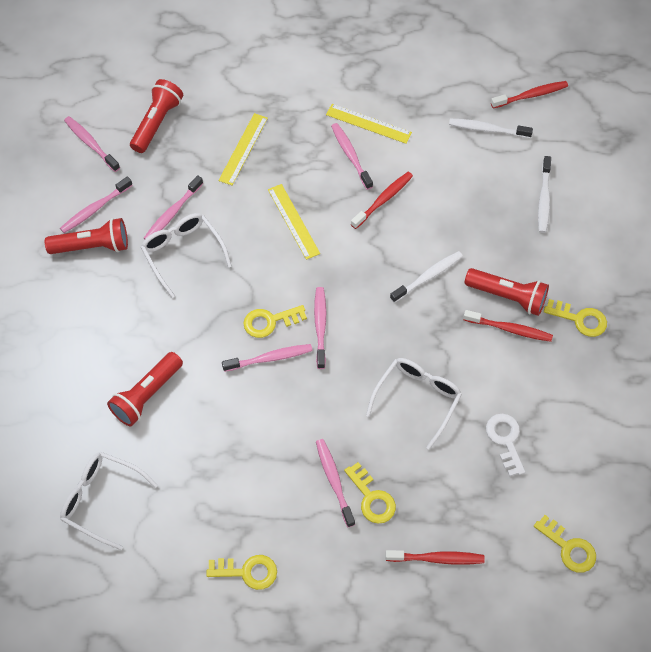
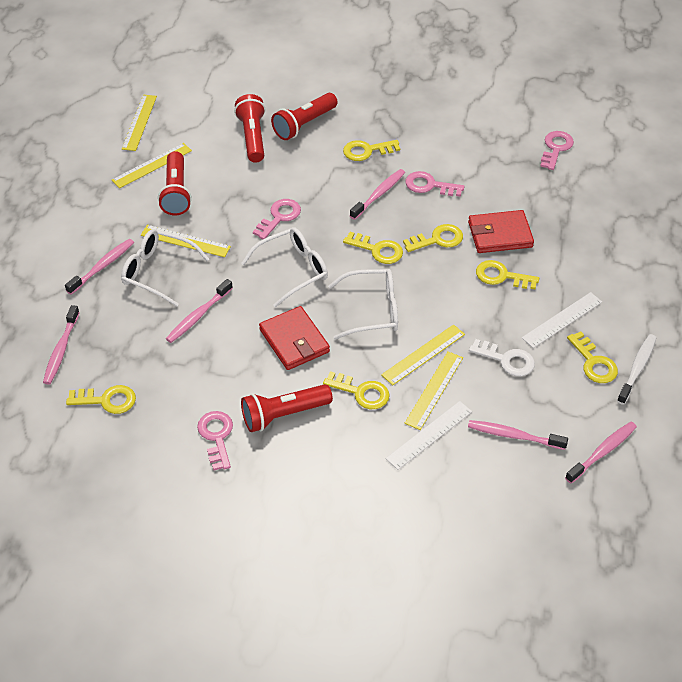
pink key: none = 0 -> [197,411,233,471] [253,199,301,239] [405,171,464,197] [540,131,574,170] = 4
pink toothbrush: [60,176,133,233] [64,116,120,172] [144,175,203,239] [222,344,313,372] [314,287,326,369] [316,439,355,527] [331,123,373,190] = 7 -> [43,305,80,385] [65,239,134,295] [166,279,233,343] [350,169,405,220] [468,420,568,450] [565,422,637,483] = 6
red toothbrush: [351,172,413,229] [385,550,485,565] [463,310,553,342] [491,81,568,108] = 4 -> none = 0
red wallet: none = 0 -> [259,306,330,370] [468,210,534,253] = 2
white ruler: none = 0 -> [386,401,472,470] [522,292,602,348] = 2
white toothbrush: [390,251,463,303] [449,119,533,138] [538,156,551,233] = 3 -> [617,334,656,405] = 1
yellow key: [206,555,277,590] [243,305,307,338] [344,462,396,524] [534,515,596,573] [544,299,607,337] = 5 -> [66,385,136,414] [323,371,390,409] [343,140,400,161] [343,232,403,264] [403,224,463,252] [476,260,539,289] [567,331,618,383] = 7
yellow ruler: [218,113,268,185] [268,184,320,260] [326,104,412,144] = 3 -> [112,143,192,188] [122,94,157,151] [141,225,231,257] [381,324,465,385] [405,351,463,430] = 5

